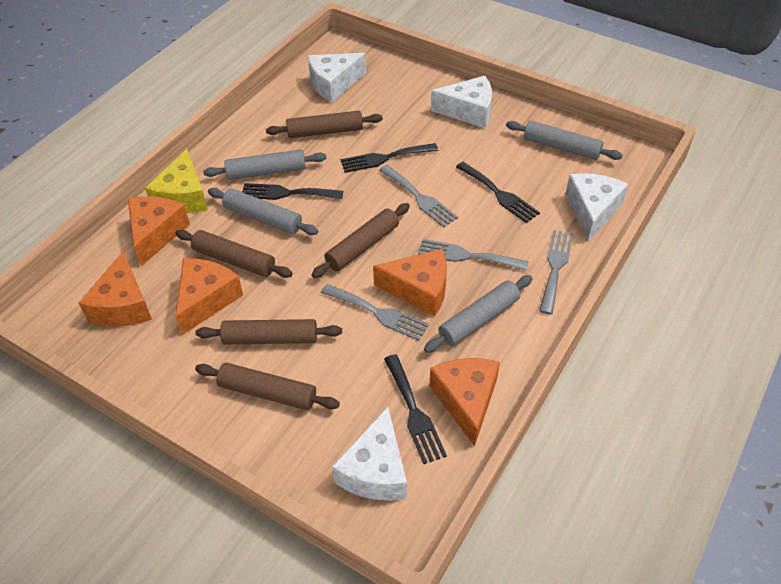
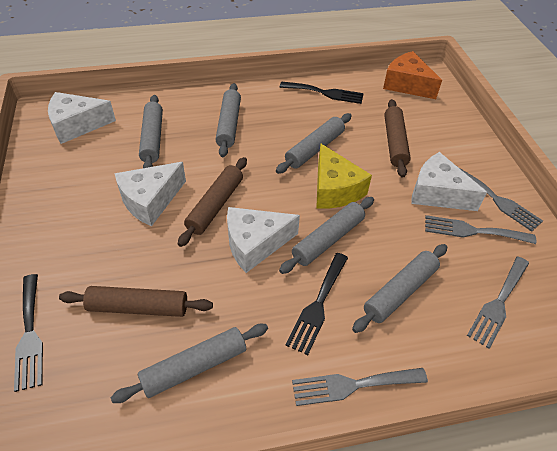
black fork: [242,183,343,200] [341,143,438,173] [384,354,447,464] [456,162,540,223] = 4 -> [14,274,43,392] [280,82,364,104] [286,253,348,355] = 3
brown rolling pin: [175,230,293,278] [195,319,342,344] [195,363,340,410] [266,111,383,138] [312,203,410,278] = 5 -> [59,286,213,317] [178,157,247,247] [384,99,411,178] = 3
grey rolling pin: [203,150,326,180] [208,188,318,235] [424,275,533,353] [506,121,623,160] = 4 -> [111,324,268,403] [139,95,163,168] [215,83,241,157] [276,113,352,174] [279,197,374,274] [352,244,447,333] = 6
orange cheese: [79,251,152,327] [128,196,190,266] [175,258,243,335] [373,249,447,317] [429,358,500,446] = 5 -> [383,51,442,99] = 1

